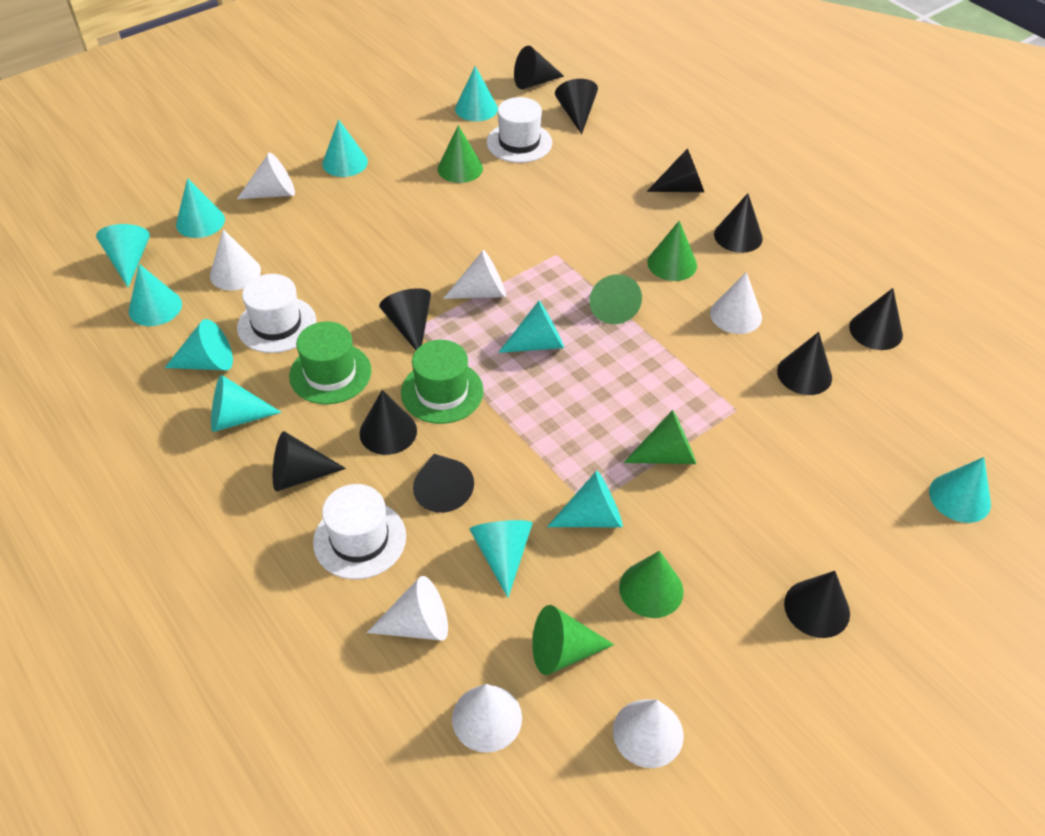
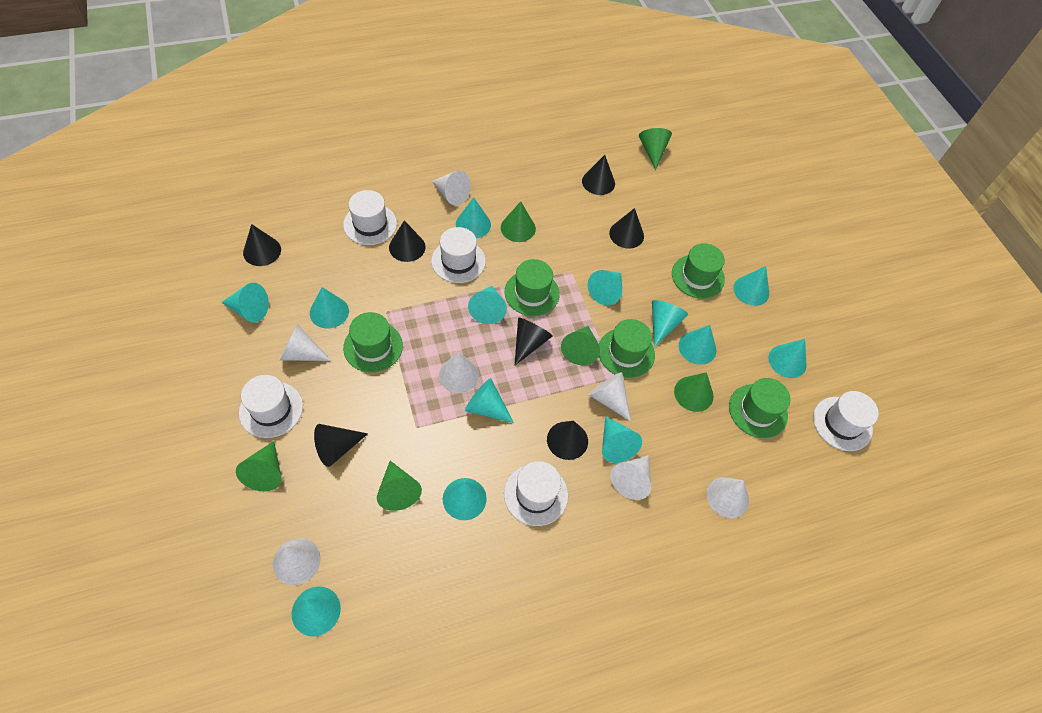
black cone: [273,431,346,491] [359,390,417,455] [379,288,431,350] [413,454,474,513] [514,46,564,90] [555,79,598,135] [647,148,704,192] [714,193,763,253] [777,332,832,395] [784,571,850,638] [849,288,903,350] = 11 -> [243,224,281,266] [314,424,368,467] [389,220,426,262] [515,318,553,365] [547,421,588,460] [582,155,615,195] [609,208,644,248] = 7
green hat: [289,321,371,404] [401,340,484,424] = 2 -> [343,312,403,372] [504,259,560,316] [599,319,655,378] [672,243,725,299] [729,378,790,438] = 5
turquoise cone: [96,224,150,287] [129,264,182,326] [165,319,233,370] [176,178,225,238] [211,375,282,432] [322,119,368,177] [455,66,498,121] [470,520,533,598] [498,301,564,353] [547,470,623,527] [929,457,991,523] = 11 -> [221,283,269,322] [292,586,341,636] [310,287,349,329] [443,478,487,520] [456,197,491,238] [465,378,514,423] [468,286,507,324] [587,270,622,305] [602,416,642,463] [652,300,688,347] [679,325,716,365] [733,266,769,306] [769,339,807,378] = 13
white hat: [237,274,316,353] [313,484,406,579] [487,97,552,163] = 3 -> [239,375,303,438] [343,190,397,245] [431,227,486,283] [504,461,568,526] [813,391,879,451] = 5

